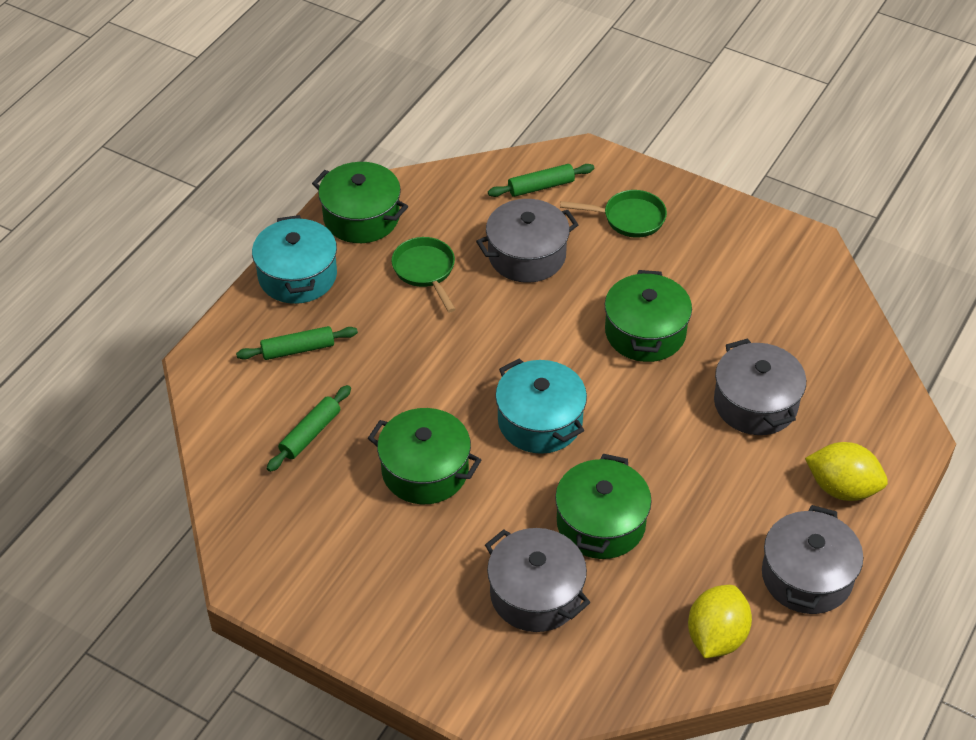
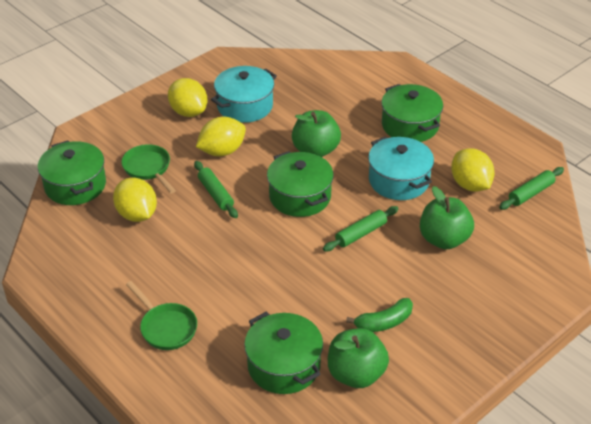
green apple: none = 0 -> [292,110,341,157] [328,328,389,388] [420,186,474,249] = 3
green banana: none = 0 -> [346,298,413,332] = 1
grey pot: [476,199,579,283] [485,528,590,632] [714,339,806,435] [762,505,863,614] = 4 -> none = 0
yellow lemon: [688,585,752,658] [805,442,888,501] = 2 -> [113,178,157,222] [168,78,207,117] [196,117,246,156] [451,148,495,192] = 4

